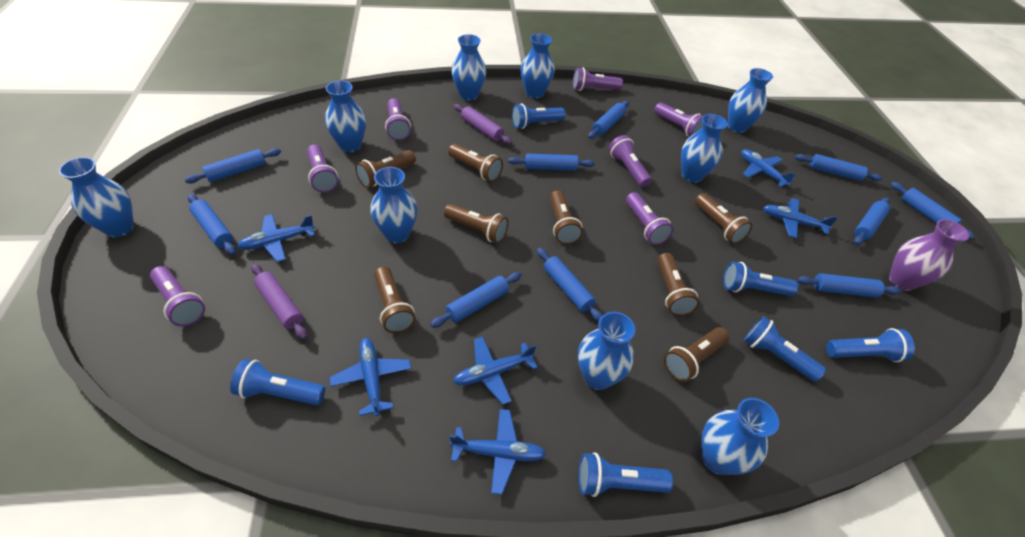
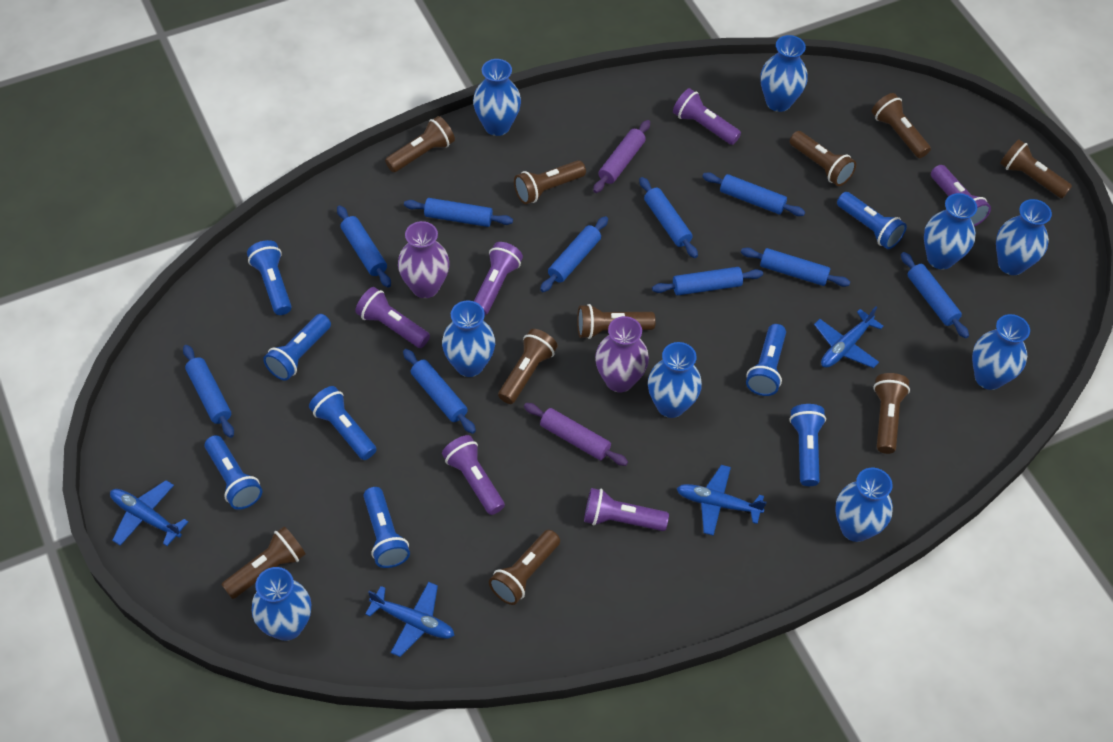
blue flashlight: [230,359,325,405] [512,103,566,129] [578,452,673,497] [723,261,798,296] [744,316,826,382] [826,328,915,362] = 6 -> [205,435,263,510] [247,240,292,315] [263,314,331,381] [309,386,377,460] [364,487,410,568] [746,324,786,396] [789,404,826,486] [837,192,907,249] = 8
blue plane: [237,214,315,262] [329,337,412,416] [450,409,546,495] [453,337,538,405] [741,149,795,187] [763,198,838,239] = 6 -> [110,480,188,546] [365,582,455,657] [676,465,767,536] [814,307,883,368] = 4
brown flashlight: [355,150,416,188] [374,267,416,333] [444,204,509,243] [448,144,503,182] [550,190,583,245] [657,253,699,316] [664,327,730,382] [695,193,753,244] = 8 -> [221,526,306,599] [385,116,455,172] [489,530,560,605] [498,329,558,404] [514,160,586,204] [577,304,656,339] [790,131,856,186] [872,93,931,158] [873,373,910,454] [1000,140,1072,198] = 10
purple flashlight: [150,266,205,327] [307,144,338,193] [385,98,411,140] [573,68,623,91] [608,135,652,187] [626,192,674,245] [654,103,703,137] = 7 -> [355,287,430,348] [442,435,505,515] [474,242,523,315] [584,488,669,531] [673,88,741,145] [931,165,991,226] = 6
purple vase: [889,219,969,291] = 1 -> [398,221,450,298] [595,316,649,392] = 2

